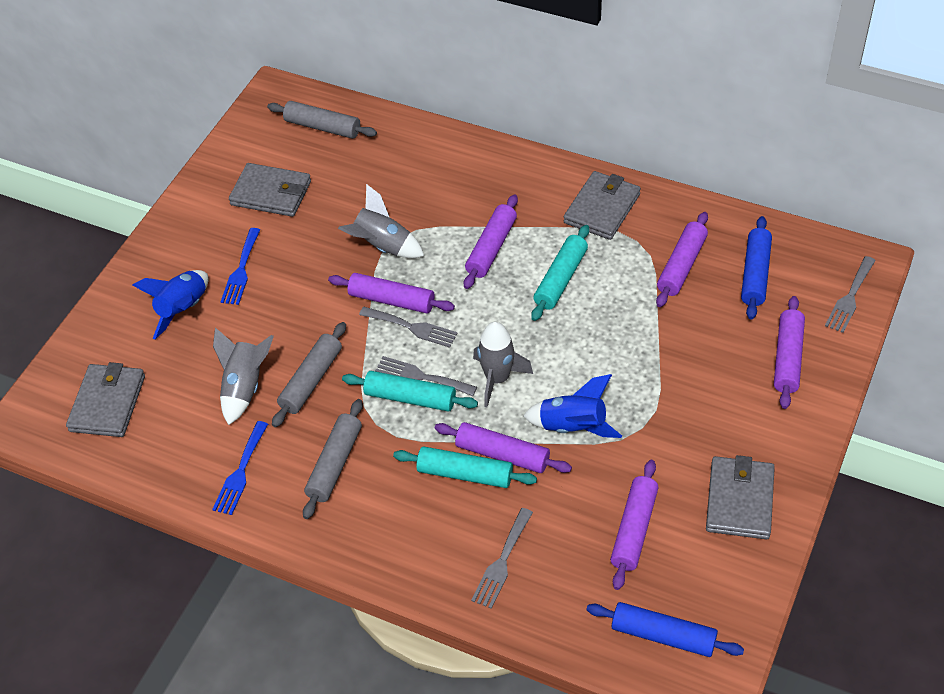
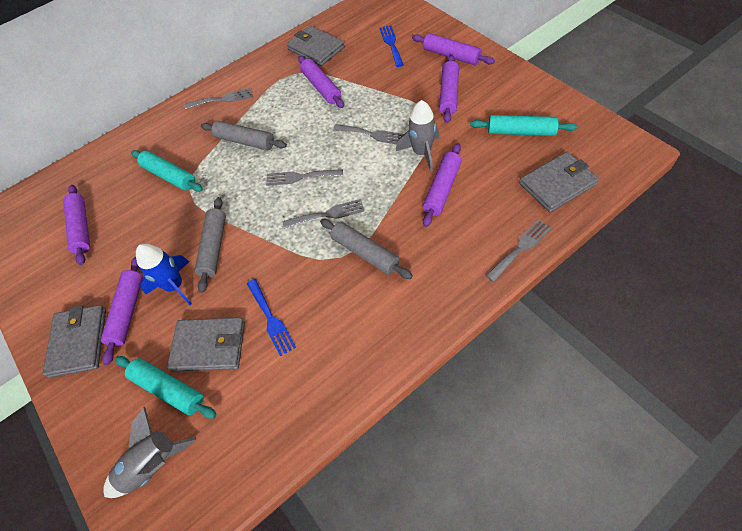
blue rocket: [132,270,209,340] [523,374,622,438] = 2 -> [136,244,192,305] = 1
blue rolling pin: [586,602,744,657] [741,216,772,320] = 2 -> none = 0
grey fork: [359,307,458,348] [375,356,477,396] [471,508,533,609] [825,256,876,333] = 4 -> [185,88,253,109] [266,169,343,186] [282,199,365,229] [333,124,404,145] [486,219,552,282] = 5
grey rocket: [213,327,274,425] [338,184,424,258] [473,322,533,407] = 3 -> [103,407,196,498] [396,100,439,172] = 2

